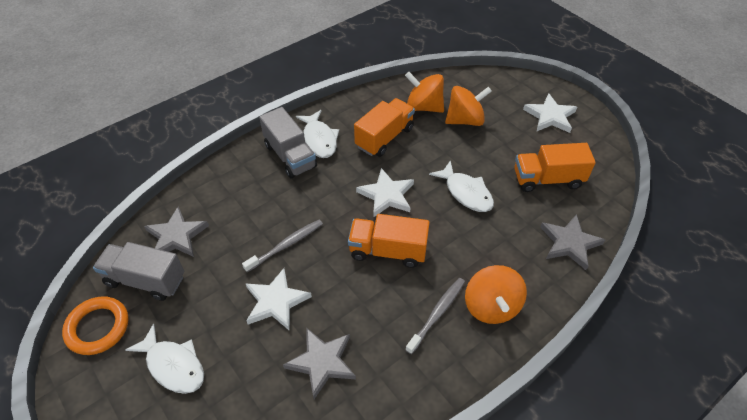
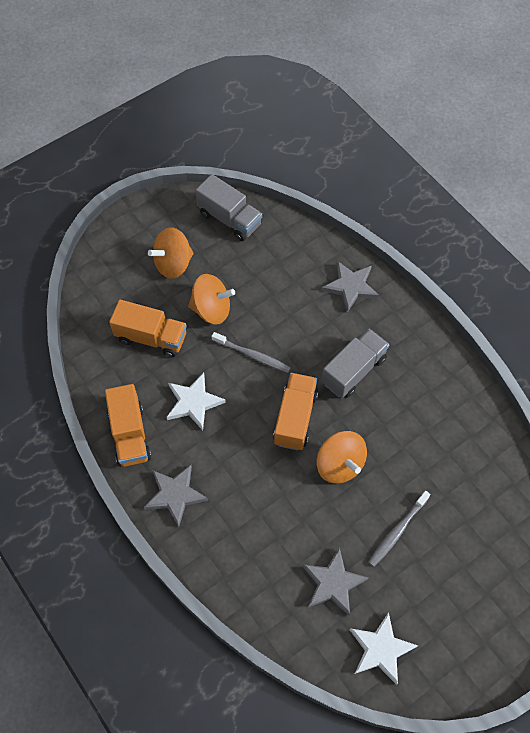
orange ring: [62,296,129,355] = 1 -> none = 0
white fish: [125,324,204,394] [296,110,339,158] [429,160,494,212] = 3 -> none = 0
white star: [245,268,312,331] [356,168,414,218] [523,93,577,133] = 3 -> [167,373,226,430] [350,612,418,685] = 2

